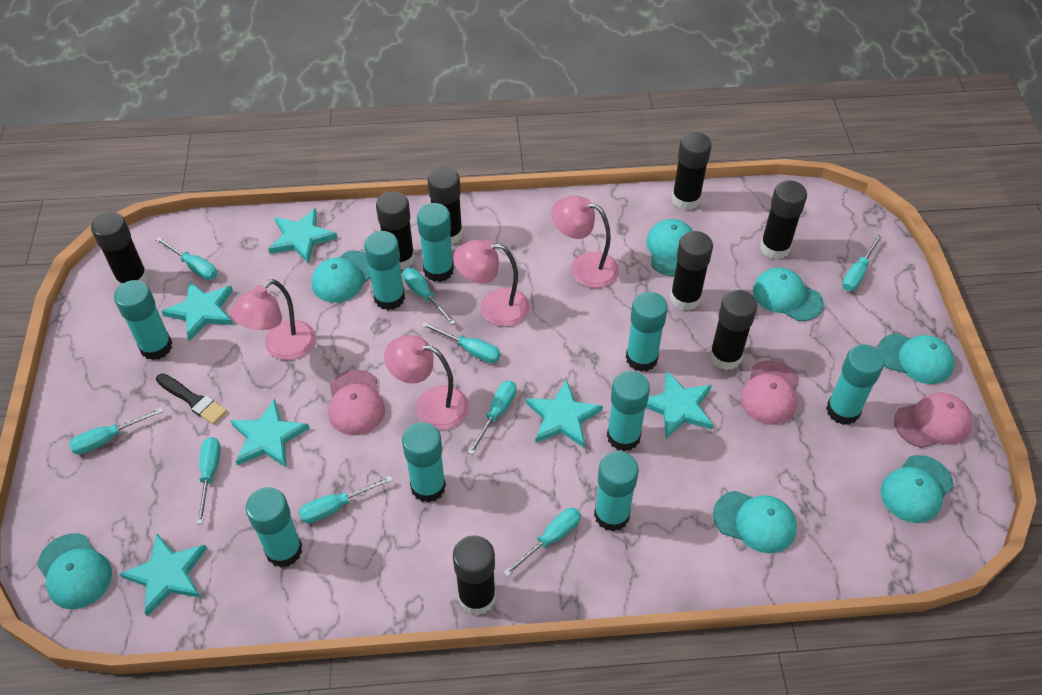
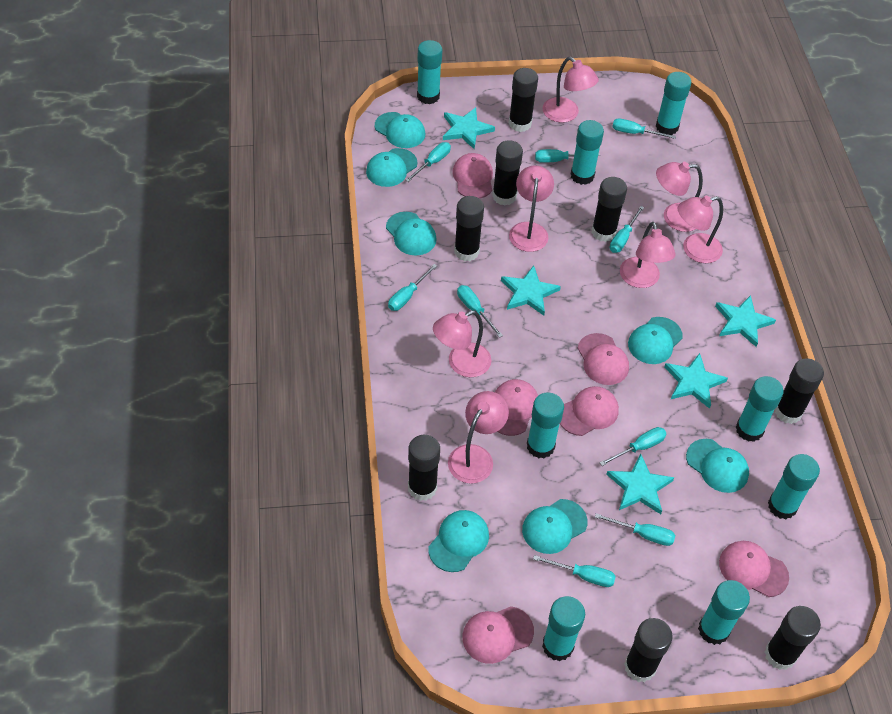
black brush: [156,373,227,425] = 1 -> none = 0
pink cap: [329,370,385,435] [740,360,798,425] [894,392,972,448] = 3 -> [452,153,493,199] [462,606,534,664] [495,379,538,436] [560,386,619,436] [577,333,629,385] [719,541,789,597] = 6
pink lamp: [231,279,315,360] [384,335,469,430] [453,240,530,327] [551,196,619,288] = 4 -> [433,310,491,377] [448,391,509,484] [509,165,554,252] [542,57,599,123] [620,222,676,288] [656,162,703,232] [678,196,723,263] = 7
turquoise glue stick: [114,280,172,360] [246,487,302,568] [364,231,405,310] [402,422,446,503] [417,203,454,282] [594,451,639,531] [607,371,650,451] [626,292,668,372] [826,345,884,425] = 9 -> [417,40,442,104] [527,392,564,458] [542,596,585,661] [571,120,604,185] [655,72,691,135] [698,580,750,645] [736,376,784,442] [768,454,820,519] = 8
turquoise star: [120,534,207,616] [161,281,233,341] [230,399,310,467] [268,208,337,264] [526,380,603,448] [645,371,713,439] = 6 -> [443,107,495,149] [501,265,561,316] [606,454,674,514] [664,353,728,409] [715,295,776,347] = 5

